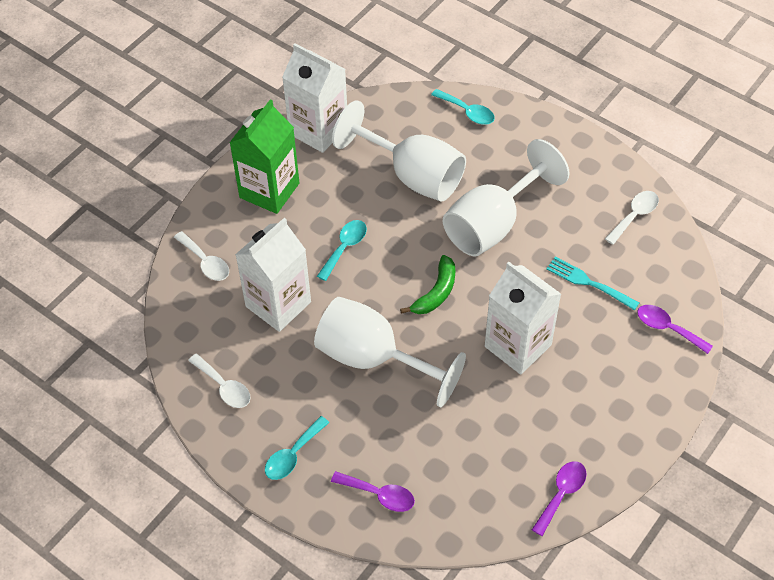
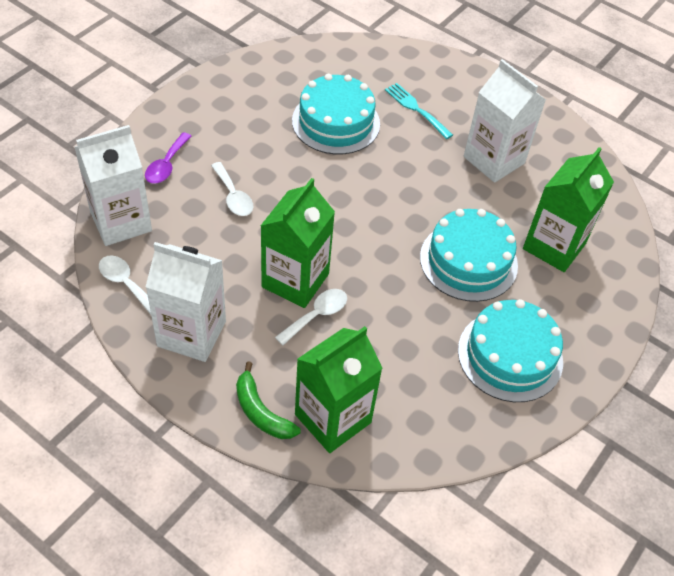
green carton: [229,99,299,214] = 1 -> [260,178,335,308] [295,326,383,453] [523,147,614,272] = 3
purple spoon: [331,471,415,512] [532,461,587,536] [637,305,713,354] = 3 -> [145,132,191,184] = 1
turquoise cake: none = 0 -> [292,74,380,154] [420,209,518,302] [458,299,563,402] = 3
turquoise spoon: [265,416,329,480] [317,220,367,281] [431,89,495,125] = 3 -> none = 0
white goblet: [314,297,466,408] [332,100,466,202] [443,139,569,256] = 3 -> none = 0

